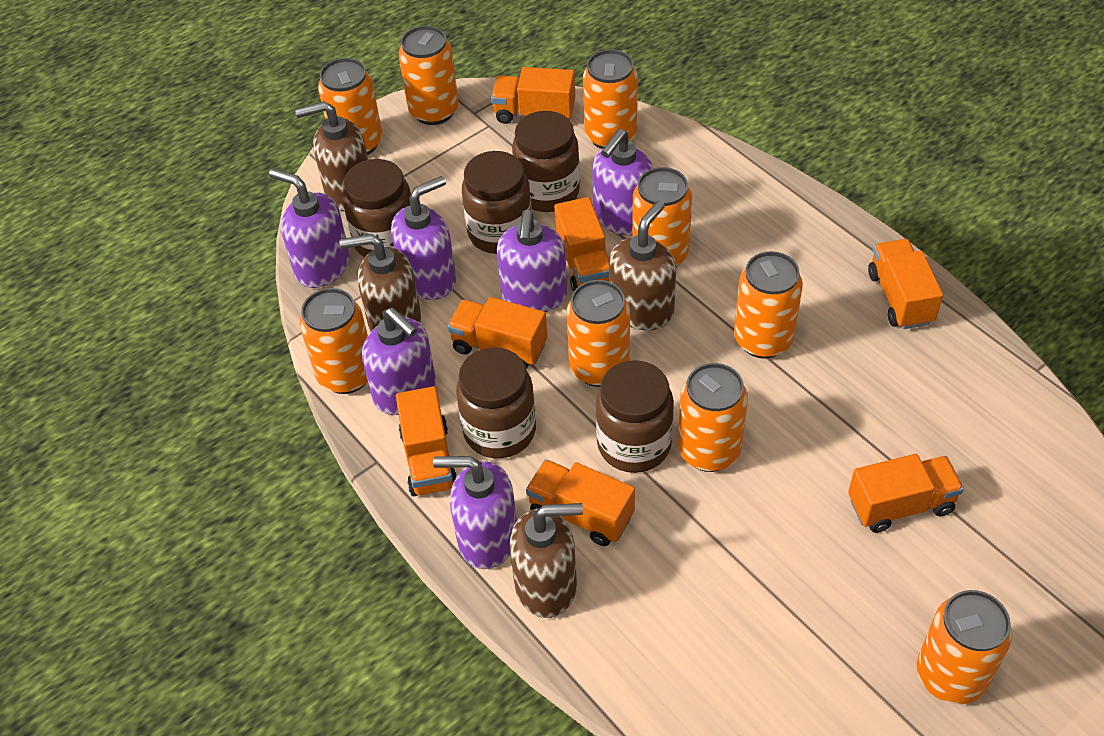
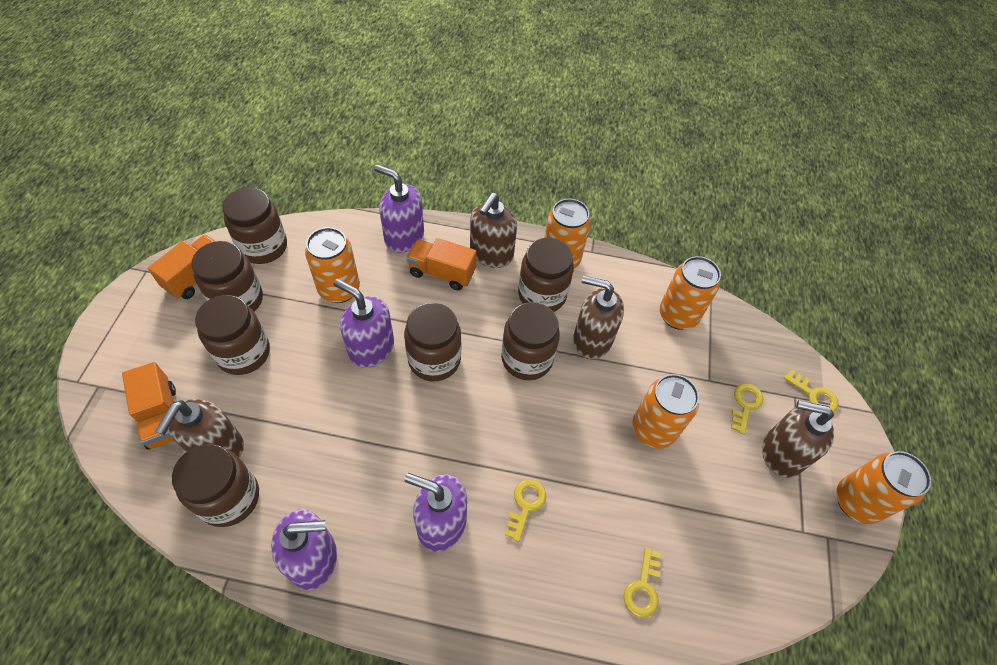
brown jar: [343,159,411,258] [456,347,536,458] [462,151,532,254] [512,111,580,212] [596,361,674,473] = 5 -> [172,444,259,527] [192,241,263,312] [195,295,270,375] [222,188,287,264] [404,303,461,381] [501,302,560,380] [518,238,574,312] = 7
orange can: [300,288,368,394] [318,58,382,155] [399,26,459,125] [566,280,630,387] [583,49,638,149] [632,167,692,267] [678,363,748,472] [734,251,803,359] [917,590,1012,704] = 9 -> [305,227,360,303] [544,199,591,269] [632,374,699,449] [659,256,721,330] [836,451,931,524] = 5
orange truck: [396,386,457,496] [447,297,547,369] [491,67,575,124] [526,459,635,546] [554,197,609,292] [848,454,964,533] [868,239,943,329] = 7 -> [122,362,176,450] [148,235,216,299] [407,238,476,290] = 3
purple soap dispenser: [269,169,350,288] [362,308,436,415] [391,176,456,300] [433,456,517,569] [497,210,567,312] [592,129,654,235] = 6 -> [271,509,337,590] [334,279,394,368] [374,165,424,253] [404,473,467,552] = 4
yellow key: none = 0 -> [505,479,546,542] [623,547,661,618] [731,383,763,434] [784,369,839,413] = 4

